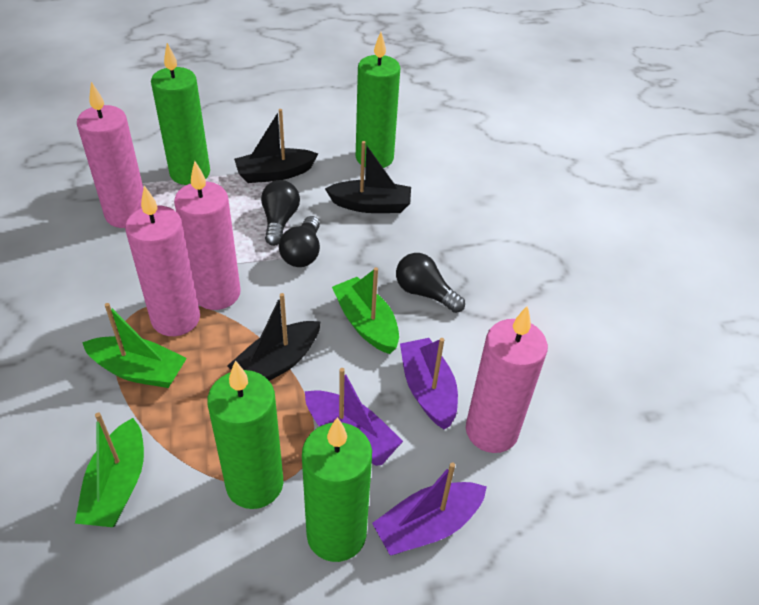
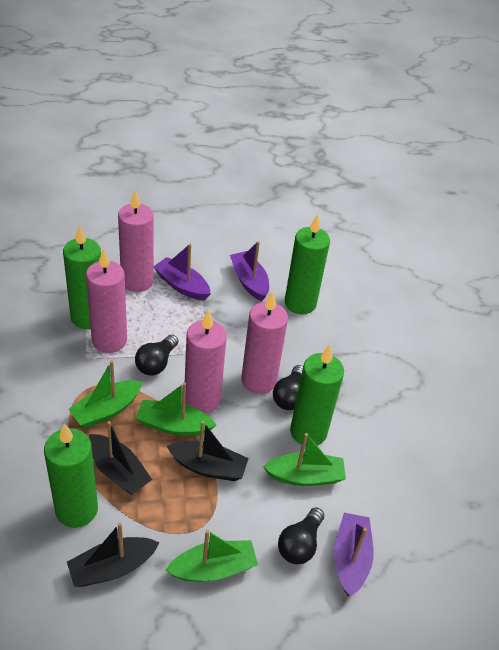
green boat: [75,413,144,527] [82,303,187,388] [332,267,399,354] = 3 -> [68,360,142,428] [136,382,216,436] [166,530,258,582] [263,433,346,486] = 4

